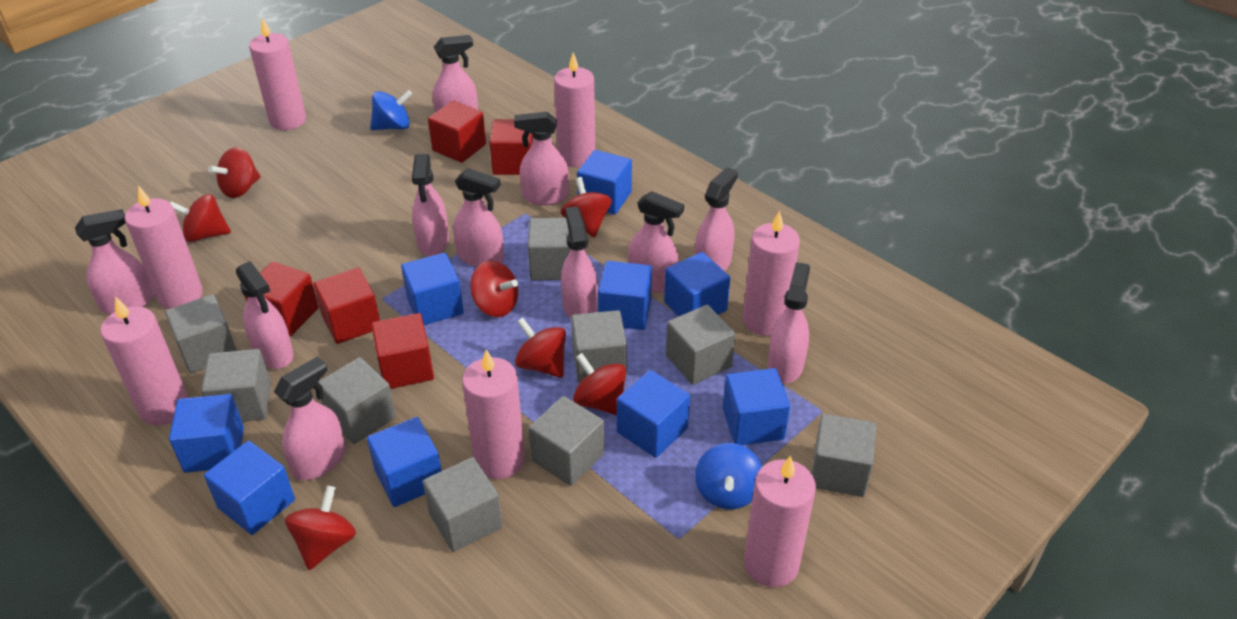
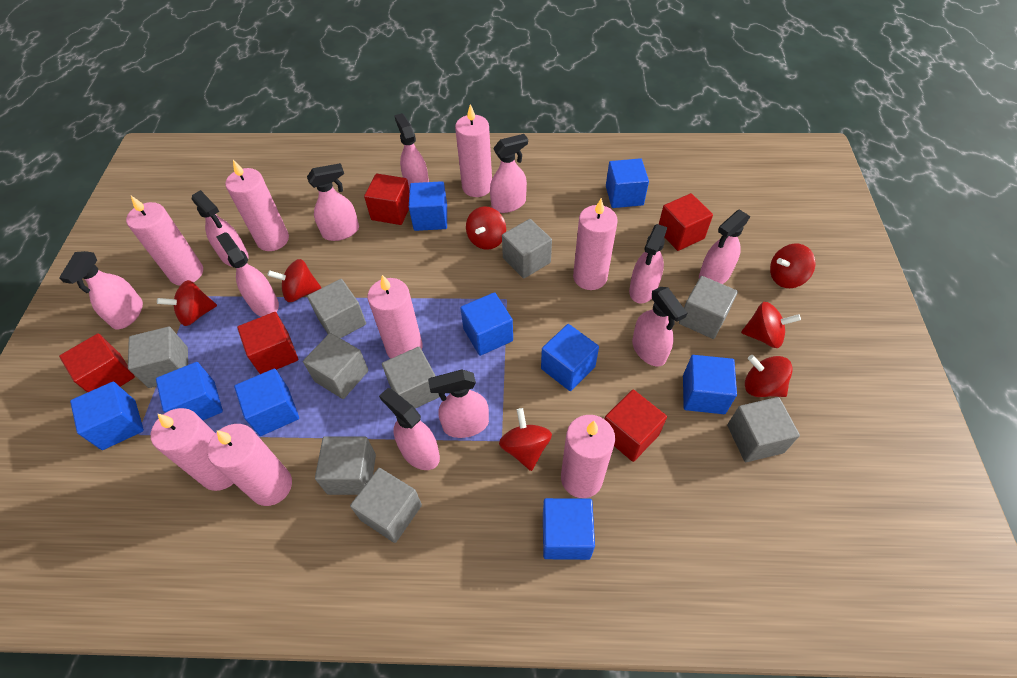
blue spinning top: [370,90,412,130] [695,443,762,509] = 2 -> none = 0
pink candle: [100,296,189,425] [125,186,203,309] [249,18,306,130] [462,349,525,479] [554,52,595,167] [743,210,800,336] [744,455,816,587] = 7 -> [126,196,203,286] [151,408,234,491] [207,424,292,506] [225,160,289,251] [368,275,423,359] [455,104,492,197] [561,415,615,498] [573,198,618,290] = 8

